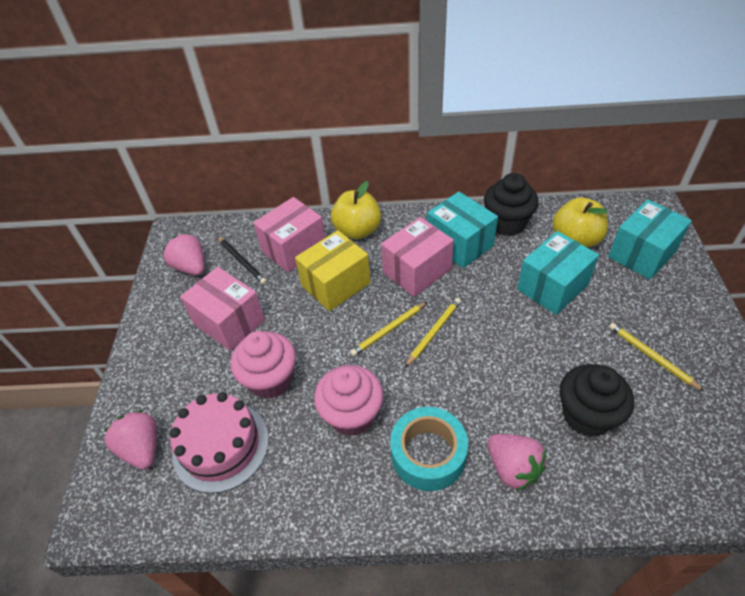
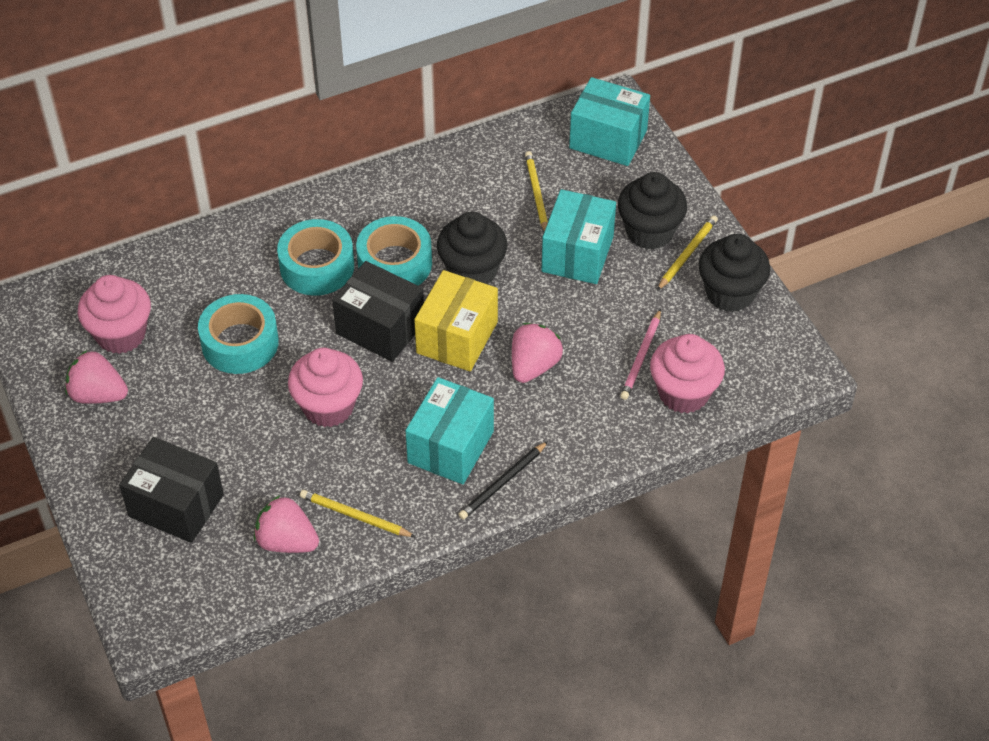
black box: none = 0 -> [119,437,224,543] [332,261,424,362] = 2
black cupcake: [484,173,539,236] [559,364,634,437] = 2 -> [437,212,508,284] [618,172,687,250] [699,234,770,312] = 3
pink box: [180,267,265,351] [253,197,325,273] [381,217,454,297] = 3 -> none = 0
pink cake: [169,392,269,493] = 1 -> none = 0
pink cupcake: [231,331,296,399] [314,365,384,436] = 2 -> [78,275,151,354] [288,348,363,427] [650,334,725,413] = 3
pink pencil: none = 0 -> [620,309,661,400] = 1
turquoise tape: [390,407,468,491] = 1 -> [198,294,279,374] [277,219,354,296] [356,216,432,285] = 3
yellow apple: [331,181,381,239] [552,198,608,248] = 2 -> none = 0

